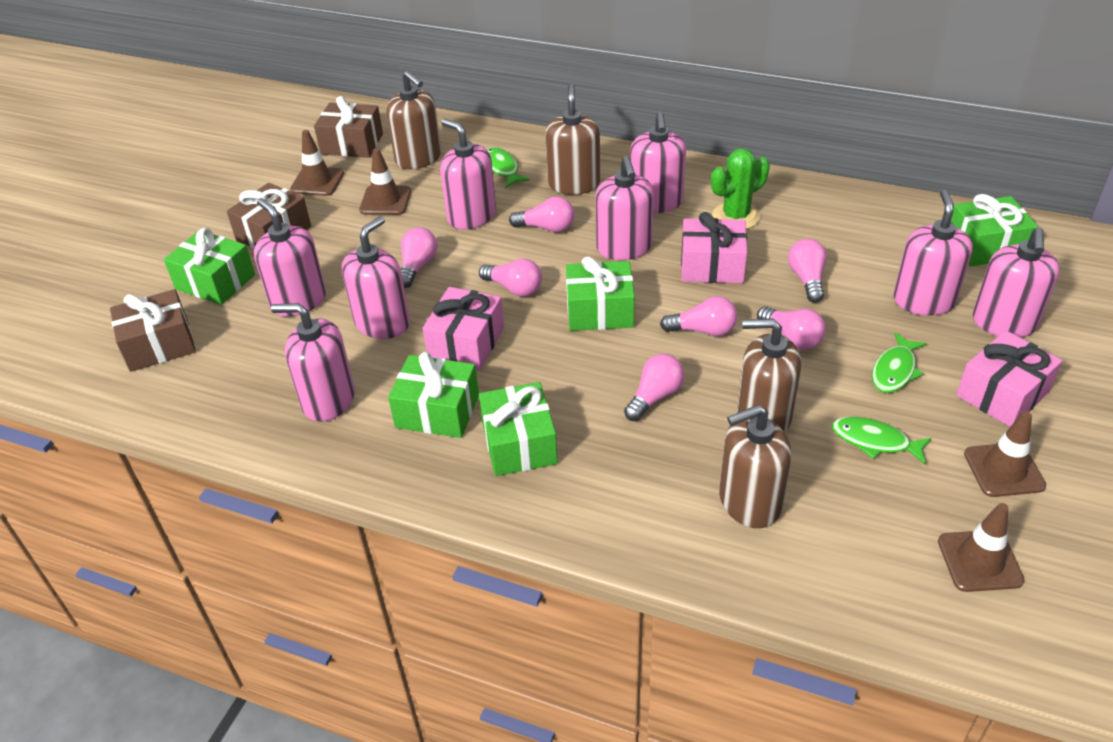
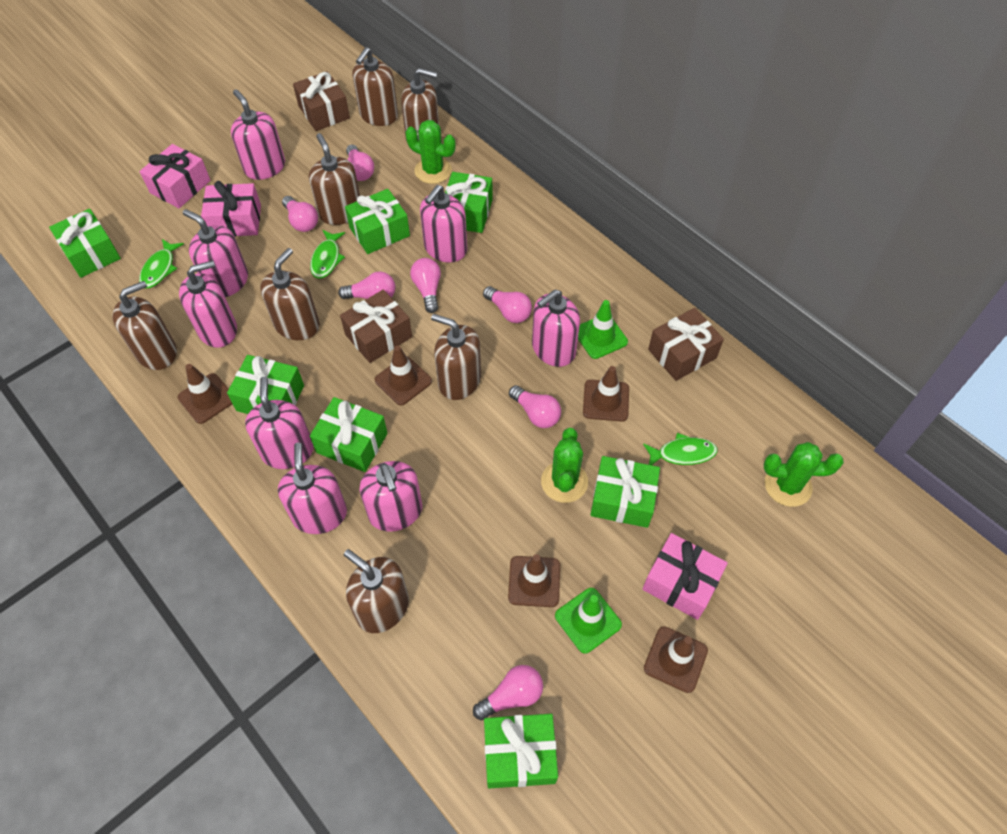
brown soap dispenser: [386,71,441,169] [545,84,600,195] [719,405,791,528] [737,318,801,433] = 4 -> [113,281,177,370] [260,248,320,340] [309,133,360,225] [344,549,409,633] [352,47,398,126] [401,68,439,141] [431,314,481,400] = 7
brown traffic cone: [290,130,344,196] [359,148,411,215] [938,503,1025,592] [964,411,1046,497] = 4 -> [178,364,232,424] [375,345,432,405] [508,554,560,607] [583,366,629,422] [644,626,708,693] = 5
green cactus: [711,148,770,229] = 1 -> [405,120,456,184] [541,428,588,503] [764,442,844,507] = 3
green gift: [164,228,255,305] [388,352,479,438] [479,382,558,476] [566,256,635,331] [951,194,1038,266] = 5 -> [49,209,121,278] [227,355,304,414] [310,397,388,472] [345,189,410,254] [445,172,493,233] [484,714,558,789] [590,456,660,528] = 7
green traffic cone: none = 0 -> [555,588,622,654] [578,300,628,359] = 2

